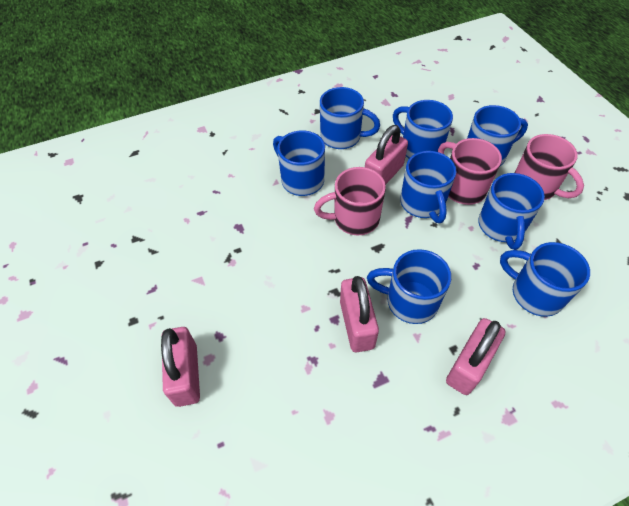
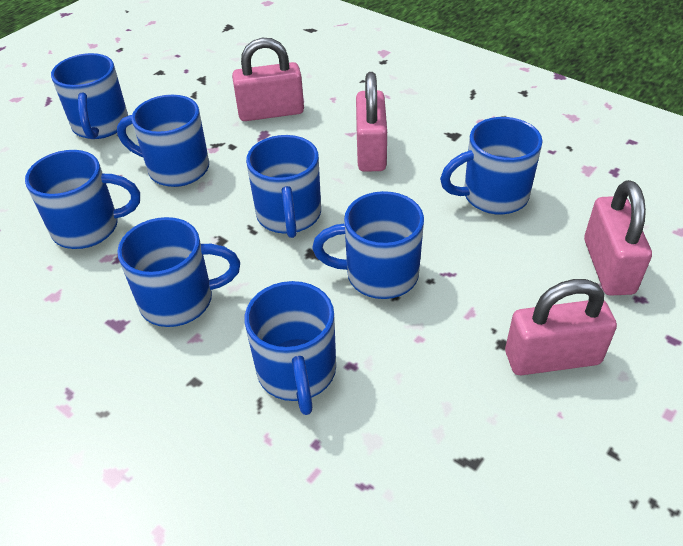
pink mug: [314,167,386,236] [438,138,502,205] [515,134,584,200] = 3 -> none = 0

